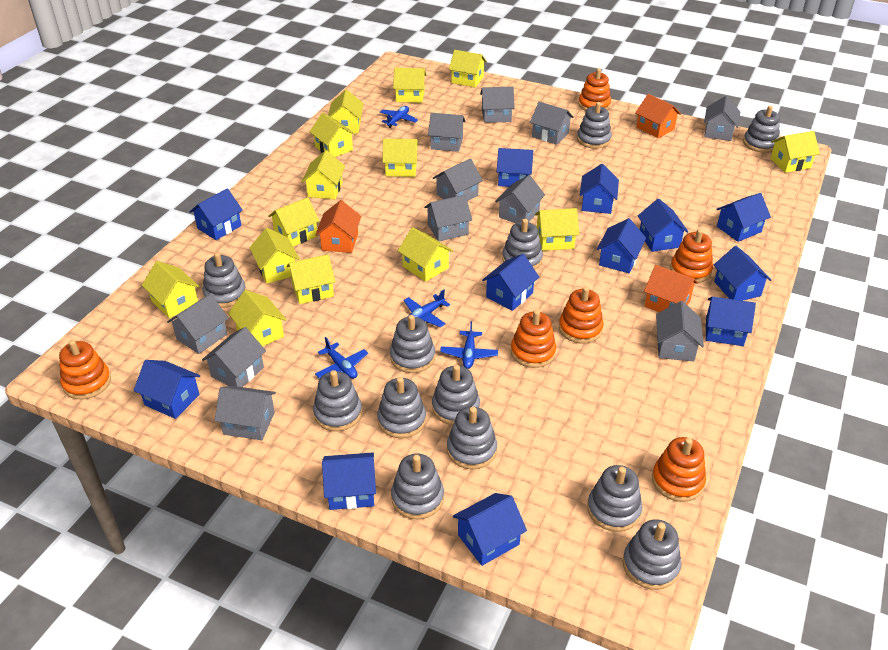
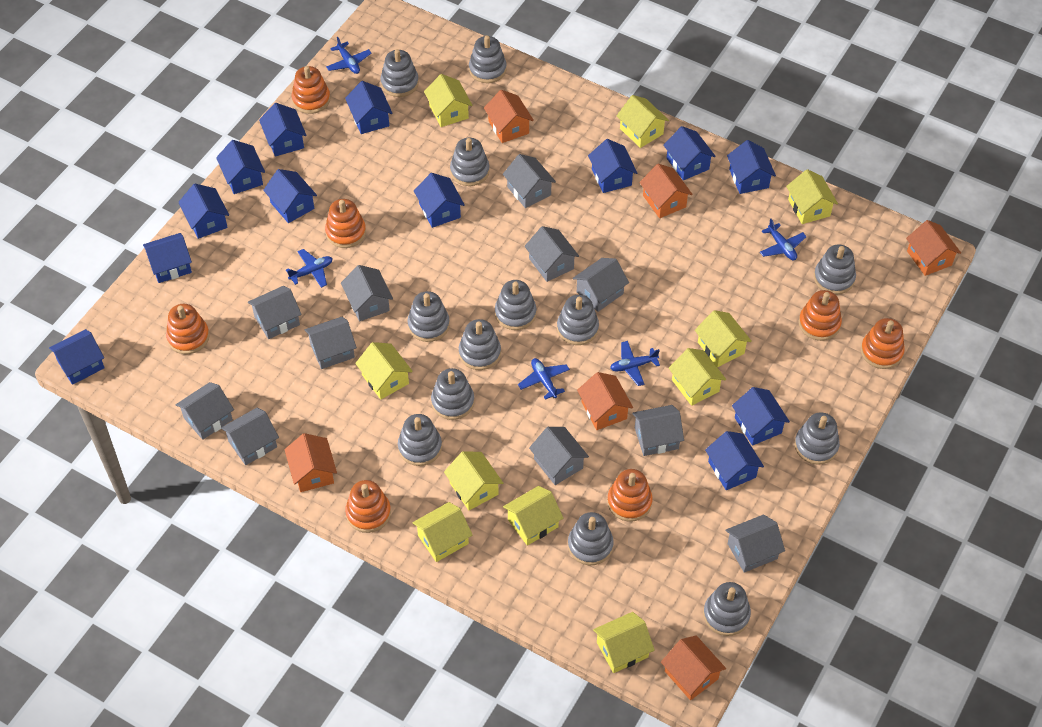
blue house: [134,360,200,419] [190,188,243,240] [322,452,376,510] [453,493,527,566] [482,254,539,311] [497,148,533,187] [580,164,619,214] [597,218,646,273] [638,199,689,252] [706,297,756,346] [714,246,771,301] [716,193,771,242] = 12 -> [49,329,105,385] [143,233,192,283] [178,184,229,239] [216,140,265,194] [259,103,306,156] [263,169,317,223] [345,81,393,134] [414,173,465,228] [588,139,637,193] [663,126,716,180] [705,431,764,490] [727,140,776,194] [732,387,790,446] = 13
blue plane: [315,337,368,379] [379,106,418,128] [404,290,450,327] [440,321,498,369] = 4 -> [286,249,332,288] [326,36,372,74] [518,358,570,400] [610,341,660,386] [760,219,807,260] = 5
grey stacking toy: [203,253,246,308] [313,370,362,431] [377,377,426,438] [390,315,435,373] [391,454,444,519] [432,365,480,425] [447,407,497,469] [502,219,543,270] [577,102,612,149] [587,465,642,532] [623,519,681,590] [743,106,780,153] = 12 -> [380,49,419,97] [398,414,442,466] [407,291,450,342] [431,368,474,420] [450,138,490,186] [459,319,501,370] [469,35,507,83] [495,280,536,330] [557,295,599,345] [568,512,614,565] [703,582,751,636] [794,412,840,465] [814,245,856,295] = 13
orange house: [315,200,361,253] [635,94,681,138] [644,265,698,312] = 3 -> [284,433,337,492] [484,90,534,143] [577,372,633,430] [640,164,693,218] [661,635,726,700] [906,220,961,276] = 6
orange stacking toy: [59,340,111,399] [511,310,556,368] [559,287,603,344] [578,68,611,111] [652,437,706,502] [670,229,713,283] = 6 -> [166,304,210,354] [292,66,330,114] [325,199,366,248] [345,480,391,533] [607,469,653,522] [799,290,842,341] [861,318,905,369] = 7
yellow house: [142,261,200,318] [228,290,287,346] [250,228,300,284] [268,197,320,246] [287,254,335,304] [302,150,345,199] [310,113,356,157] [328,90,364,133] [382,139,418,177] [393,68,426,103] [398,227,453,282] [449,50,487,87] [535,208,579,251] [770,131,820,173] = 14 -> [355,342,413,399] [412,502,473,562] [424,74,473,127] [444,451,503,510] [503,486,563,546] [593,612,655,673] [617,95,669,148] [669,348,726,406] [695,310,752,367] [786,169,838,224] = 10

